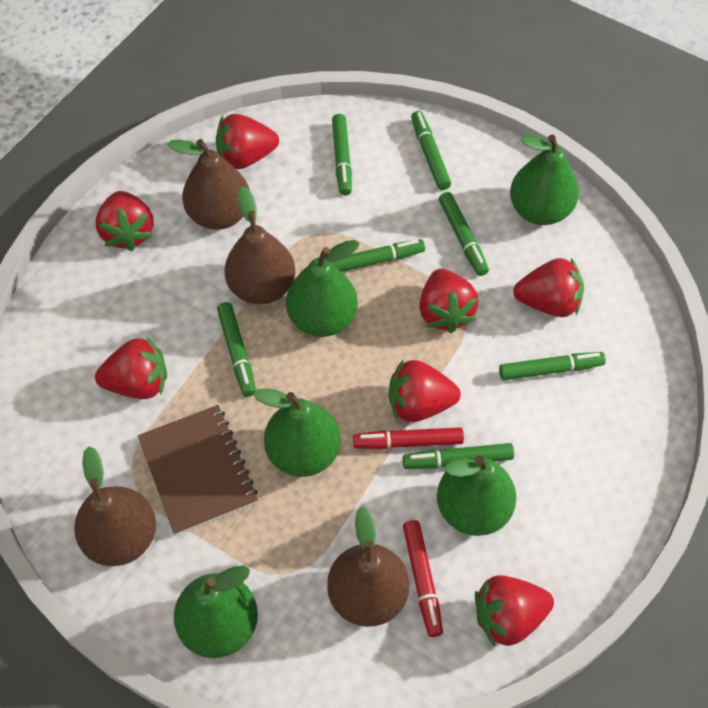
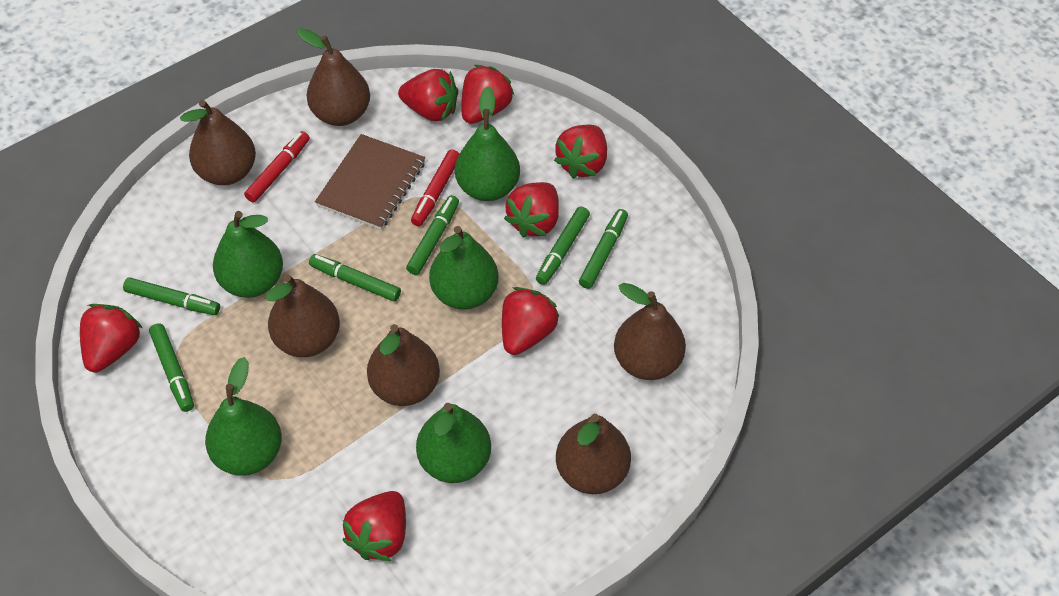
brown pear: [74,446,156,566] [167,139,249,230] [224,186,295,304] [327,506,409,627] = 4 -> [180,100,256,185] [266,274,340,357] [296,28,370,126] [367,324,440,406] [556,414,631,494] [614,283,686,380] = 6
green marker: [217,302,256,397] [330,239,425,272] [332,114,352,195] [403,443,514,469] [411,111,451,190] [439,192,489,276] [499,352,606,380] = 7 -> [123,277,220,315] [149,323,194,412] [309,254,401,302] [406,195,459,275] [536,206,590,285] [579,209,628,289] = 6

